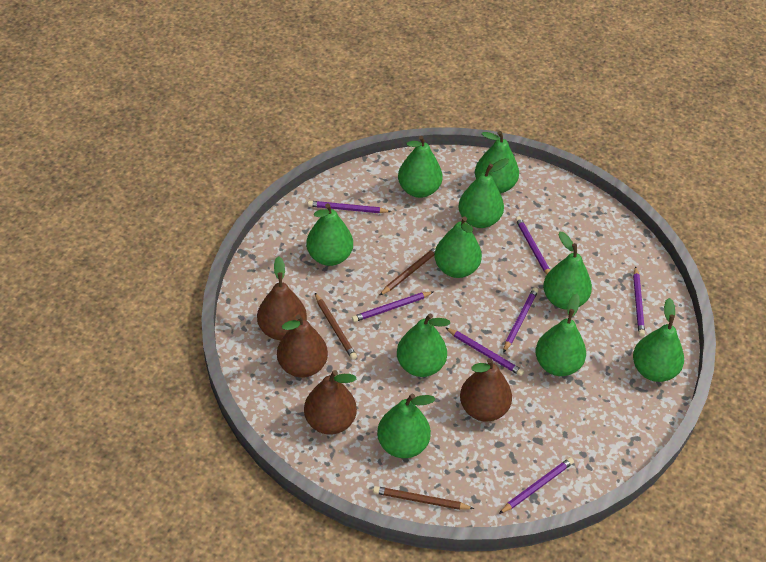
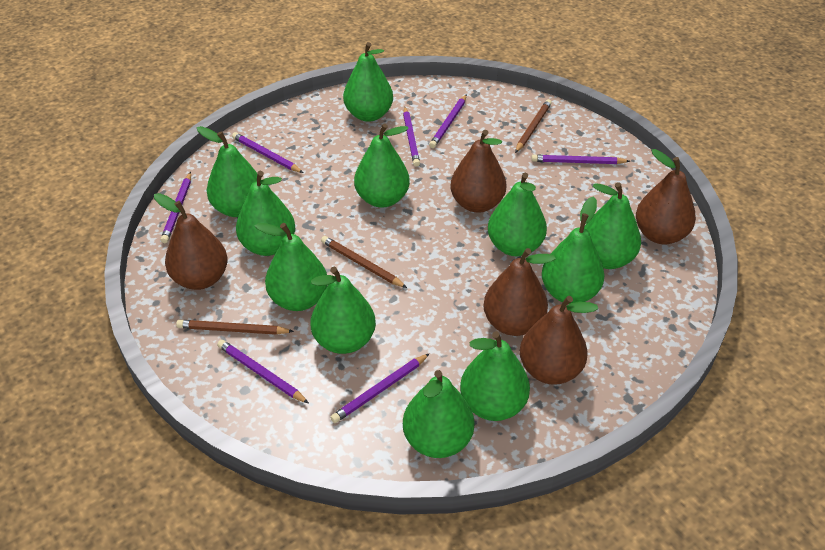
brown pear: [257,256,307,340] [277,314,328,378] [304,370,357,435] [460,358,512,422] = 4 -> [154,193,228,290] [450,130,506,213] [483,248,556,336] [520,296,598,385] [636,149,696,244] = 5
green pear: [306,203,353,266] [377,393,436,458] [397,313,450,377] [398,136,443,198] [434,216,482,278] [458,158,509,228] [475,131,519,194] [536,293,586,376] [543,232,592,309] [633,298,684,382] = 10 -> [197,126,257,217] [236,171,295,256] [255,223,328,311] [310,267,376,354] [343,42,393,122] [354,123,410,208] [403,370,474,458] [460,331,530,421] [488,173,547,256] [542,196,604,304] [584,182,641,269] = 11

